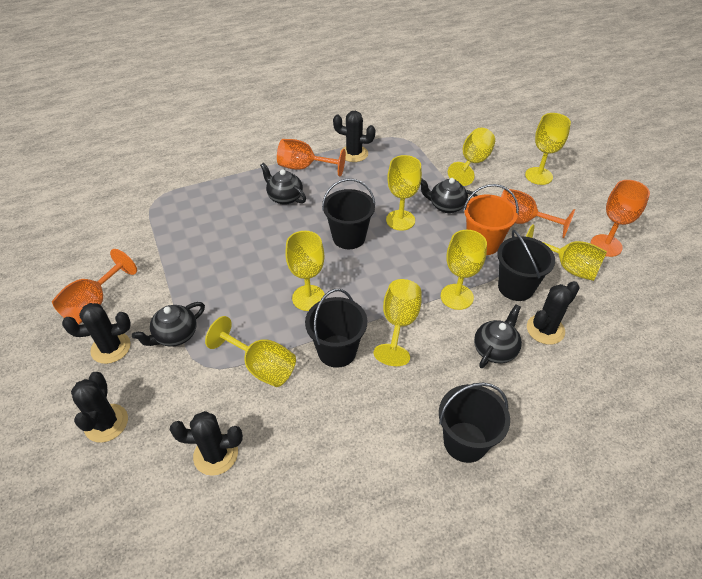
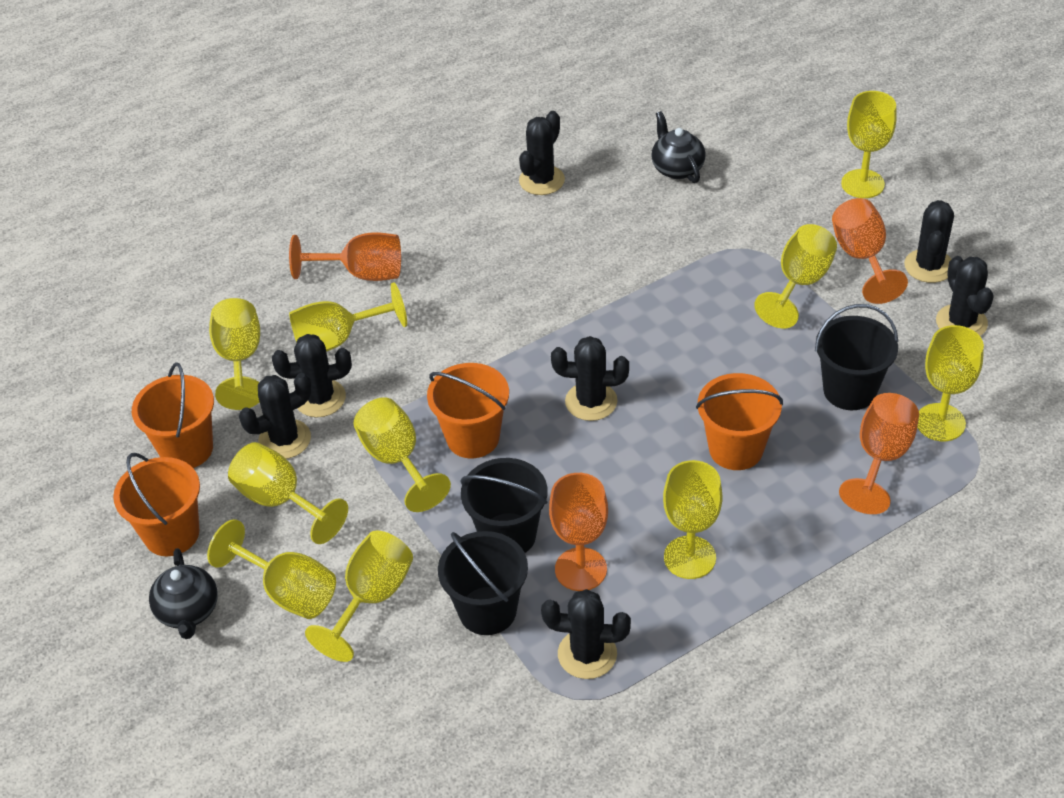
black bucket: [305,289,367,368] [322,179,375,249] [439,383,510,463] [497,230,555,301] = 4 -> [438,531,528,635] [460,458,548,553] [815,304,898,410] = 3
black cactus: [62,303,131,364] [71,372,128,443] [169,411,243,476] [333,111,375,162] [527,281,580,345] = 5 -> [239,373,312,459] [272,334,352,417] [519,111,565,195] [541,589,631,679] [551,336,629,421] [904,200,954,283] [936,256,994,336] = 7
black teapot: [132,302,205,347] [260,163,306,205] [421,178,478,213] [474,304,522,368] = 4 -> [149,548,218,639] [651,111,706,183] = 2
orange bucket: [463,184,519,255] = 1 -> [113,453,200,556] [132,362,214,468] [427,363,509,458] [696,373,783,470] = 4
yellow goblet: [205,316,296,387] [285,231,325,311] [374,279,421,366] [386,155,422,231] [441,230,487,310] [448,128,495,186] [525,113,571,185] [525,224,607,281] = 8 -> [207,519,336,619] [209,298,260,410] [228,442,348,544] [289,282,407,352] [305,531,413,662] [354,397,451,512] [663,460,723,579] [754,224,837,328] [841,91,897,198] [917,325,984,441] = 10

